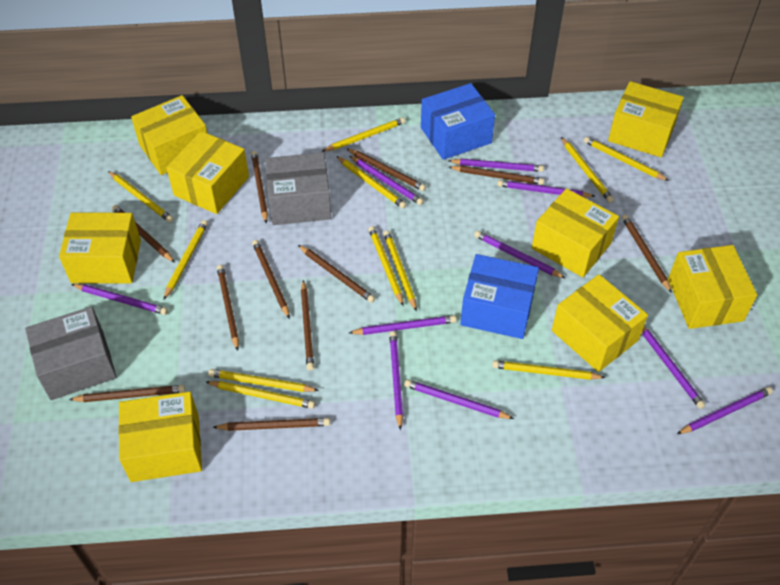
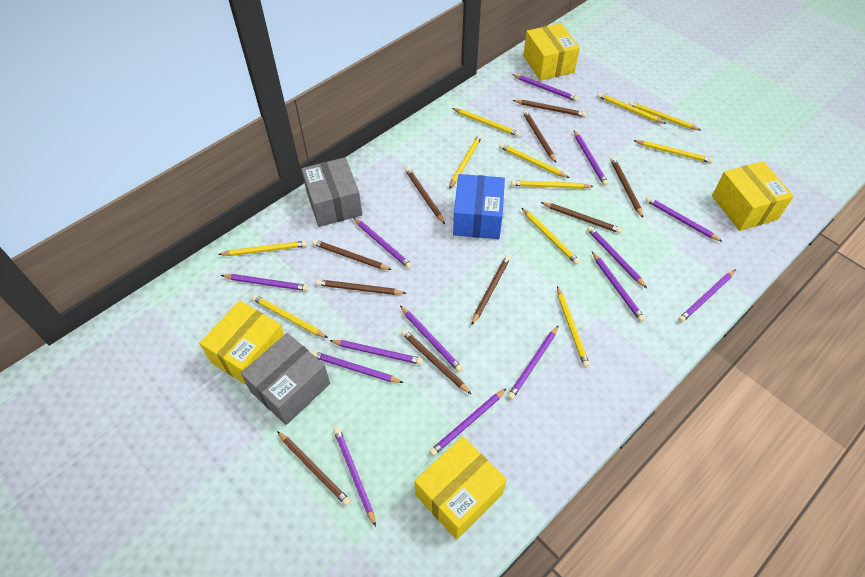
blue box: [421,83,495,160] [460,254,539,339] = 2 -> [453,174,505,239] = 1
brown pencil: [69,385,185,402] [112,205,175,263] [213,418,330,431] [217,265,239,351] [251,151,268,224] [252,240,290,319] [298,245,375,303] [301,280,314,370] [346,148,426,191] [449,166,544,185] [622,215,672,293] = 11 -> [277,431,351,506] [312,240,392,270] [316,279,406,295] [401,329,472,395] [405,168,445,224] [472,255,510,325] [513,100,587,117] [523,110,556,163] [541,202,622,233] [610,157,643,218] = 10
purple pencil: [72,284,168,315] [349,315,456,335] [350,156,424,205] [389,331,403,430] [404,379,514,419] [448,159,544,172] [474,231,565,278] [497,180,595,198] [642,327,705,409] [677,387,773,434] = 10 -> [221,274,309,291] [312,351,404,383] [329,340,423,365] [334,428,376,527] [353,217,412,269] [400,306,463,372] [429,388,507,456] [508,325,559,399] [512,74,579,101] [574,130,608,186] [587,226,647,288] [592,252,645,321] [645,196,723,242] [678,269,736,322] = 14
yellow box: [59,213,141,284] [119,391,202,482] [131,95,207,175] [166,131,249,214] [532,188,619,277] [552,274,648,372] [608,81,684,157] [668,245,757,329] = 8 -> [200,300,285,385] [414,436,507,539] [523,23,580,81] [712,161,794,231] = 4

